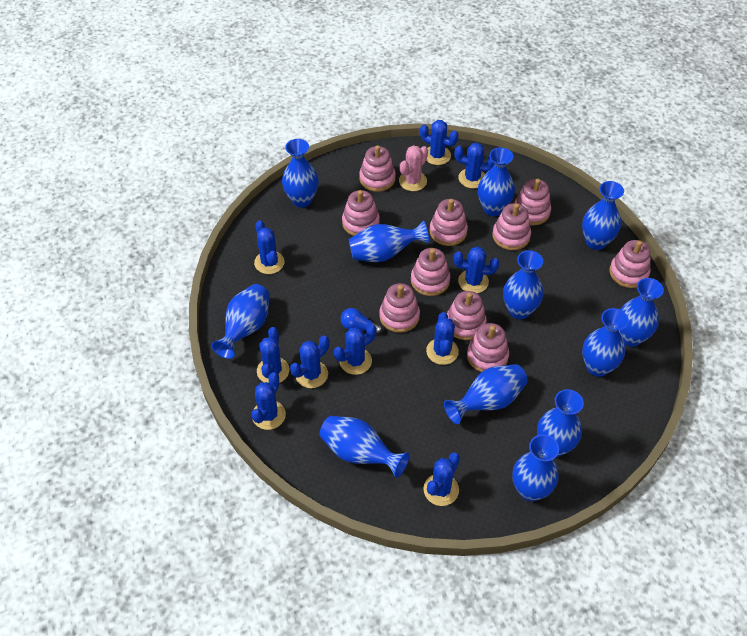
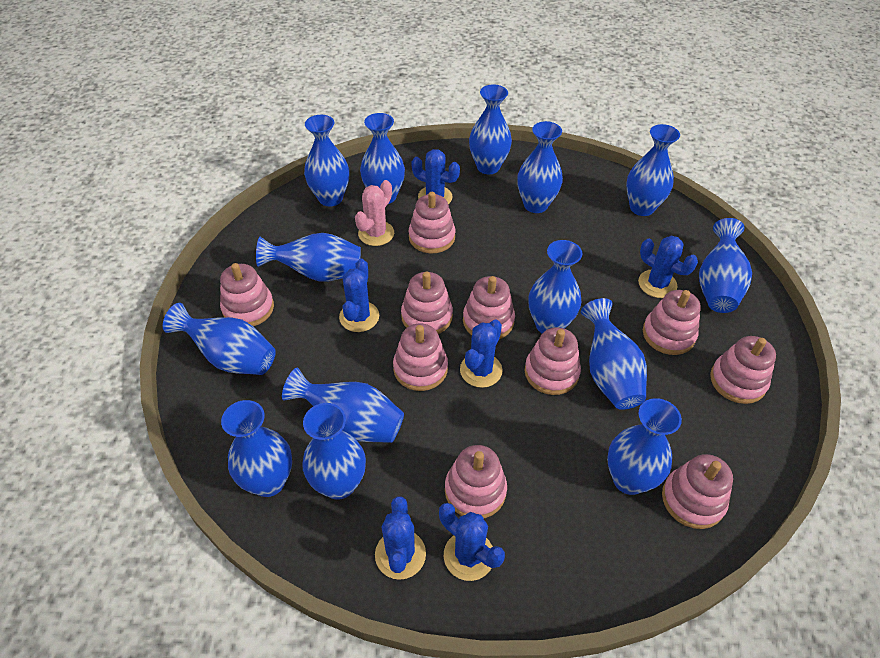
blue cactus: [251,372,286,430] [254,221,285,274] [257,327,289,383] [290,336,329,388] [334,324,376,375] [420,120,459,165] [423,452,460,506] [426,312,459,365] [454,143,495,188] [454,247,499,293] = 10 -> [339,259,379,332] [375,496,426,580] [411,149,460,204] [439,503,505,581] [460,319,503,388] [638,236,698,298] = 6
blue light bulb: [341,308,383,334] = 1 -> none = 0
blue vase: [211,284,270,359] [282,139,319,207] [320,416,409,478] [349,221,429,262] [444,364,528,424] [478,147,515,216] [503,250,544,319] [512,435,559,501] [537,389,584,457] [582,181,624,250] [582,308,629,377] [619,278,664,347] = 12 -> [163,303,276,375] [221,400,292,497] [256,233,361,282] [282,367,404,443] [302,403,366,500] [304,115,349,207] [360,113,405,204] [469,84,512,174] [517,121,563,213] [529,240,582,333] [581,298,647,410] [607,398,682,495] [626,124,680,216] [699,218,752,313] = 14

